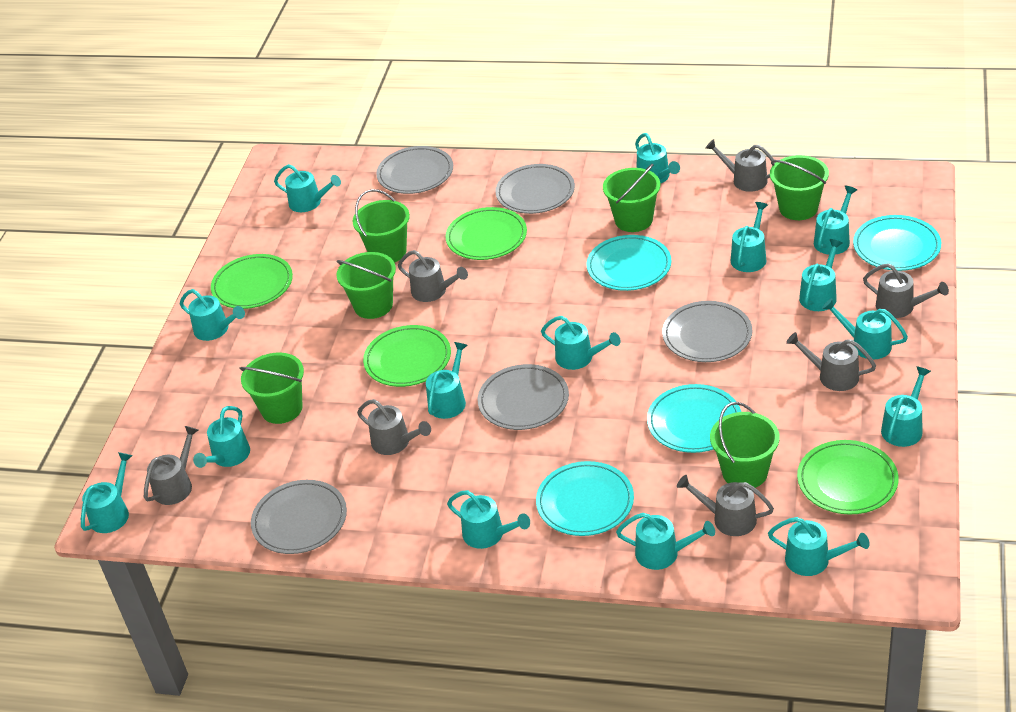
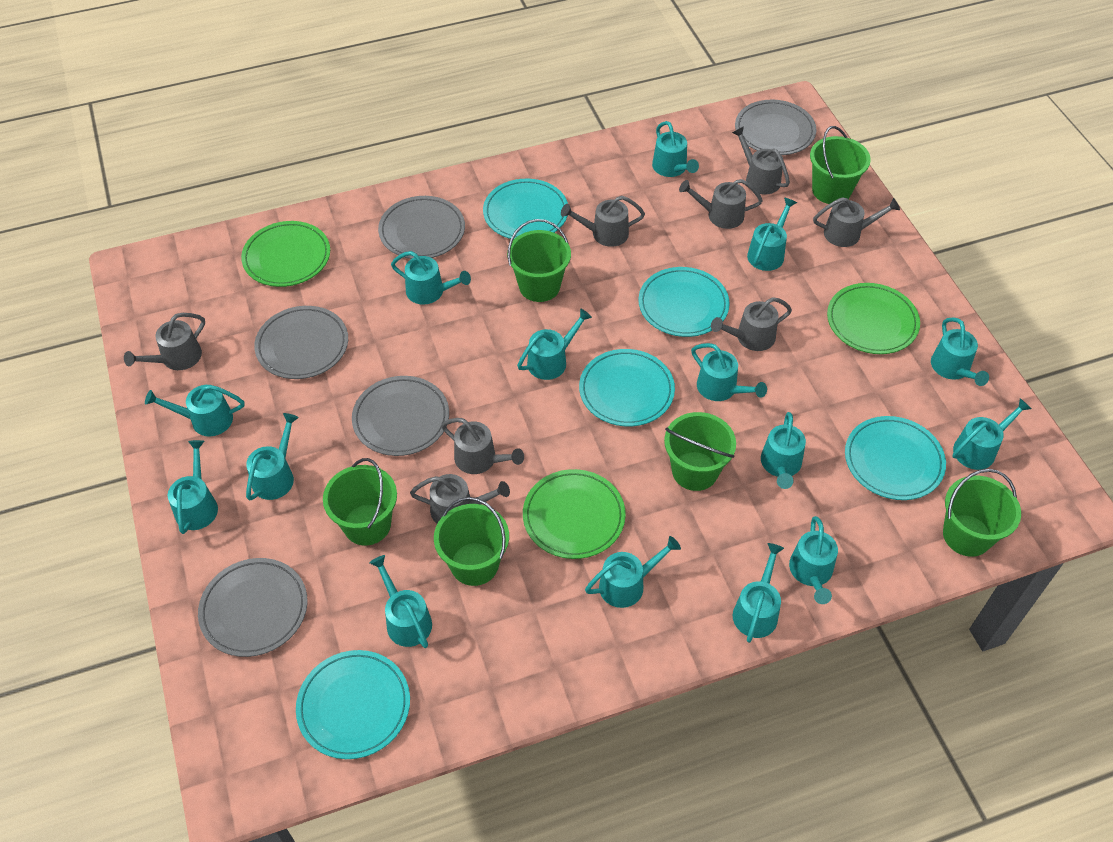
green plate: [211,254,293,309] [363,325,451,387] [445,207,527,260] [797,440,899,514] = 4 -> [241,221,330,287] [523,469,626,559] [827,283,920,354] = 3
grey watering can: [144,426,198,505] [357,399,431,455] [398,250,468,302] [677,475,774,536] [705,139,776,192] [786,332,876,391] [863,263,949,318] = 7 -> [124,313,205,370] [410,474,510,524] [441,418,524,474] [561,196,645,247] [679,179,763,229] [711,297,792,351] [732,126,790,195] [813,197,900,247] = 8
turquoise plate: [536,461,634,536] [587,235,671,291] [647,384,741,453] [853,215,941,271] = 4 -> [296,650,410,759] [483,179,568,240] [579,349,675,426] [638,267,730,337] [845,416,946,500] = 5

